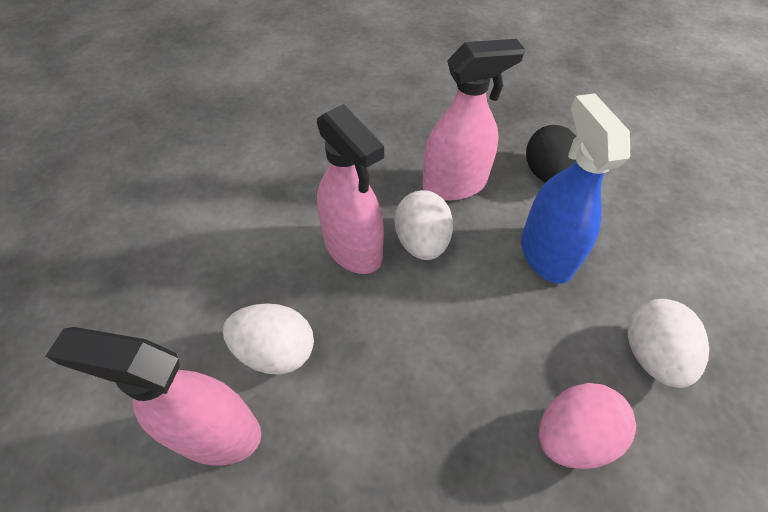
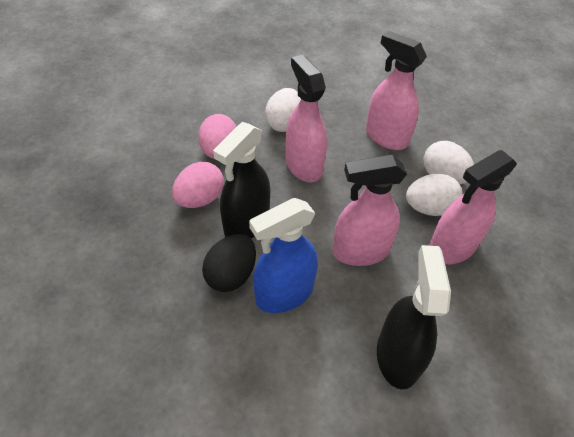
black spray bottle: none = 0 -> [213,122,270,238] [377,245,451,389] = 2
pink egg: [539,383,636,469] = 1 -> [172,162,224,208] [198,114,236,159] = 2
pink spray bottle: [46,327,261,465] [317,104,384,274] [423,39,525,201] = 3 -> [286,55,327,183] [332,155,407,266] [366,31,427,150] [429,150,517,264] = 4

